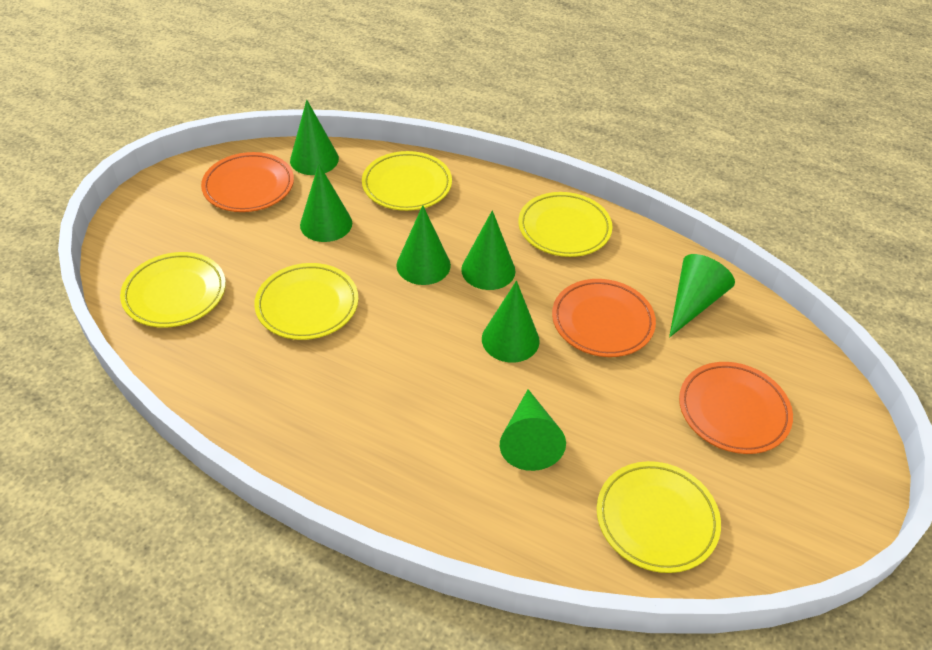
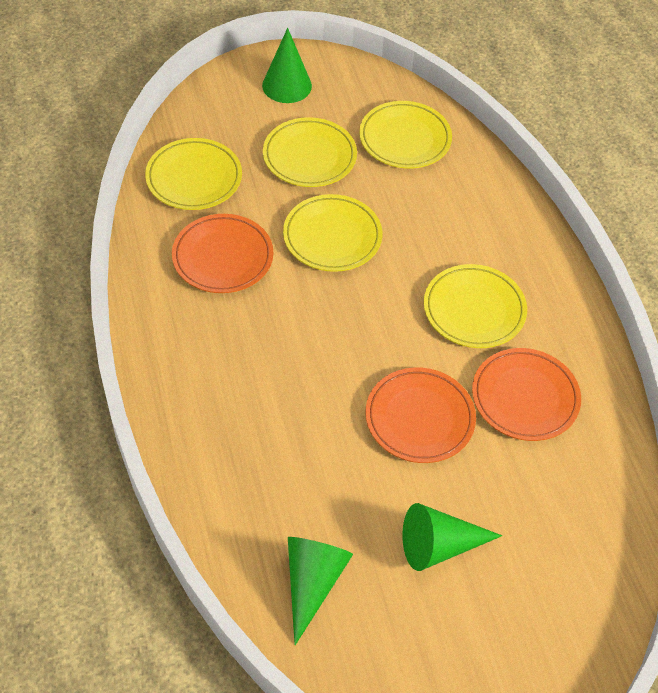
green cone: [290,100,339,175] [300,164,352,242] [397,205,451,285] [461,210,515,290] [482,281,540,362] [500,389,566,471] [669,254,735,337] = 7 -> [262,28,312,103] [288,537,353,645] [402,503,502,571] = 3

